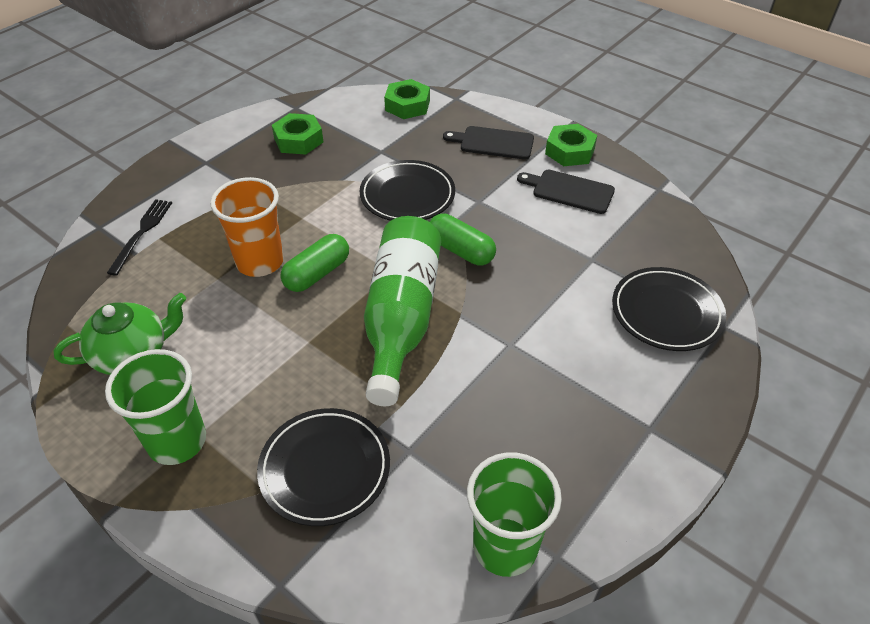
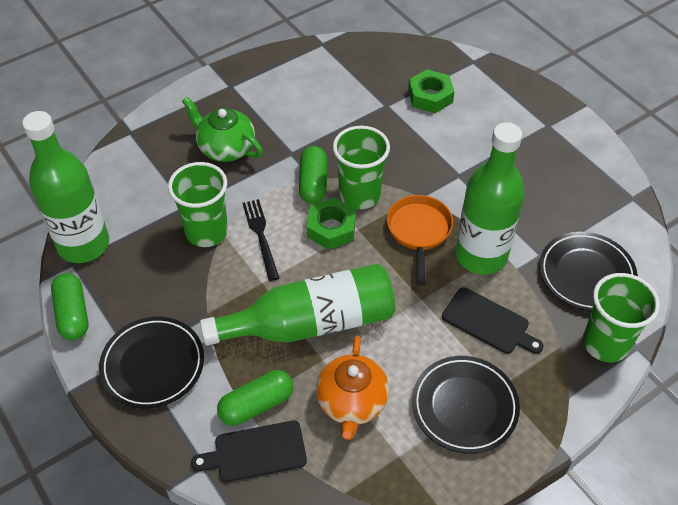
green bottle: [364,216,441,406] = 1 -> [22,111,109,263] [200,264,395,346] [455,122,525,275] = 3
green capsule: [280,234,349,292] [430,213,496,266] = 2 -> [51,273,88,340] [217,370,293,426] [299,146,327,204] = 3
green cup: [105,349,206,465] [467,452,562,577] = 2 -> [168,162,228,247] [333,126,390,209] [583,273,660,362] = 3
green nut: [272,113,323,155] [384,79,430,119] [545,124,597,166] = 3 -> [307,198,356,250] [408,69,455,113] = 2
orange cup: [210,177,284,277] = 1 -> none = 0
orange pan: none = 0 -> [387,195,453,286] = 1
orange teapot: none = 0 -> [316,336,389,440] = 1

